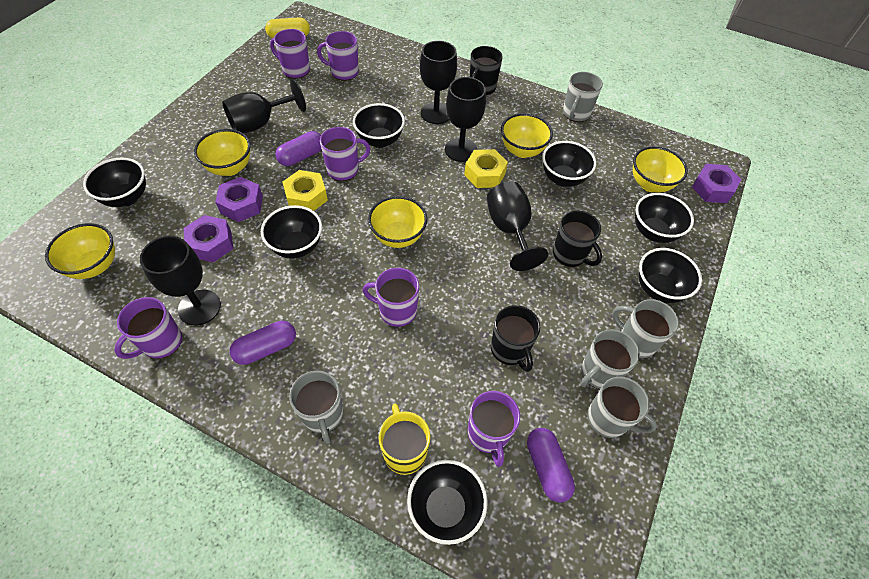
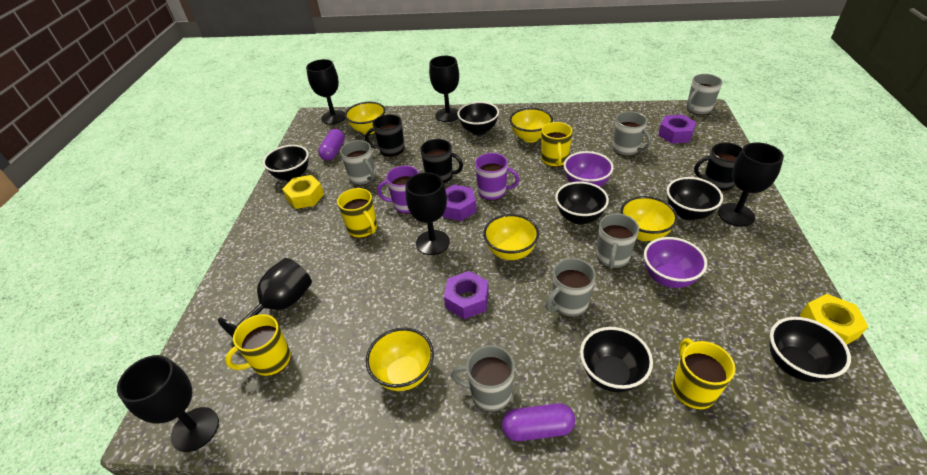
black bowl: [83,158,146,207] [261,205,322,259] [353,103,405,148] [407,460,488,545] [542,141,596,187] [635,193,694,243] [638,248,702,303] = 7 -> [263,145,309,181] [457,102,499,135] [555,181,609,225] [580,327,653,392] [667,177,723,220] [769,317,851,382] = 6
black goblet: [140,236,221,326] [222,79,306,133] [420,41,457,124] [445,77,486,162] [487,182,548,271] = 5 -> [117,355,219,452] [218,258,312,337] [306,59,345,124] [406,172,450,255] [429,56,459,122] [718,142,784,227] = 6
grey mug: [289,371,343,444] [563,72,603,122] [580,329,640,389] [587,377,657,438] [612,299,679,358] = 5 -> [340,140,376,185] [451,345,515,412] [546,258,596,317] [596,214,639,269] [612,112,651,156] [686,74,723,115] = 6
purple bowl: none = 0 -> [564,151,614,187] [644,237,707,288] = 2
purple capsule: [230,321,296,365] [275,131,322,166] [527,428,575,503] = 3 -> [318,129,345,161] [502,403,575,441] = 2
purple mug: [114,297,182,359] [270,29,310,79] [317,31,359,81] [320,127,371,181] [362,268,419,327] [468,391,520,467] = 6 -> [377,166,419,214] [475,153,519,200] = 2
yellow capsule: [265,18,310,38] = 1 -> none = 0
yellow mug: [378,404,431,475] = 1 -> [225,314,291,376] [337,188,377,238] [541,122,573,167] [672,339,735,409] = 4

